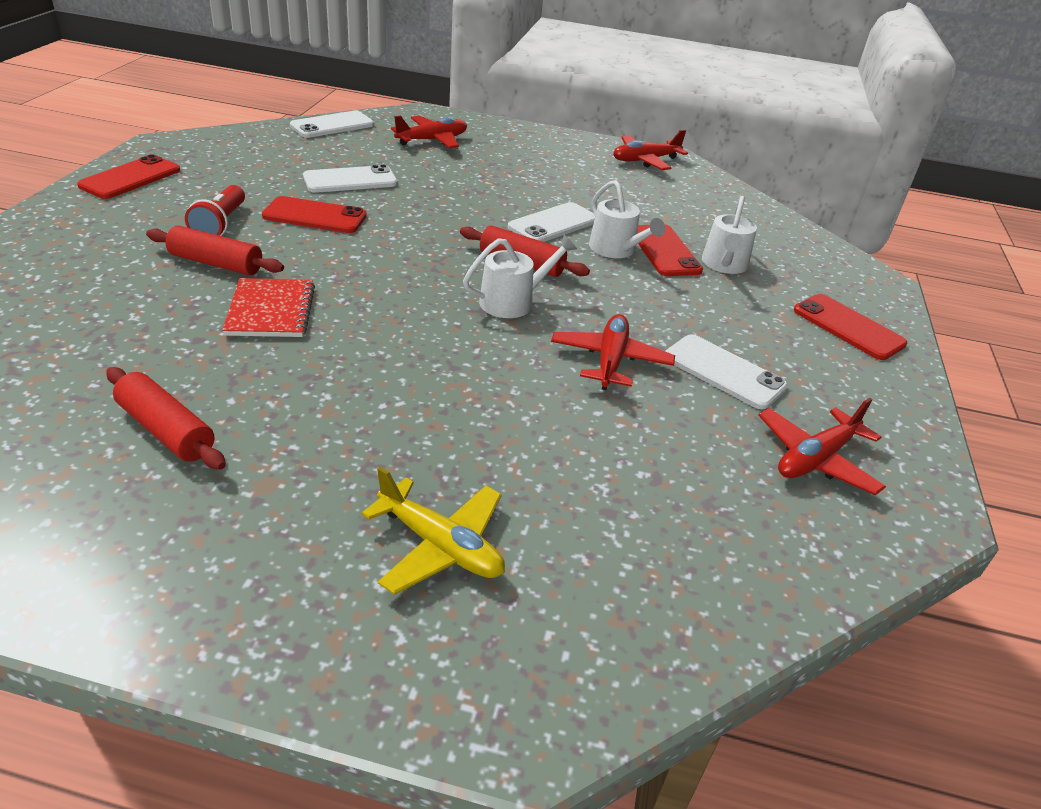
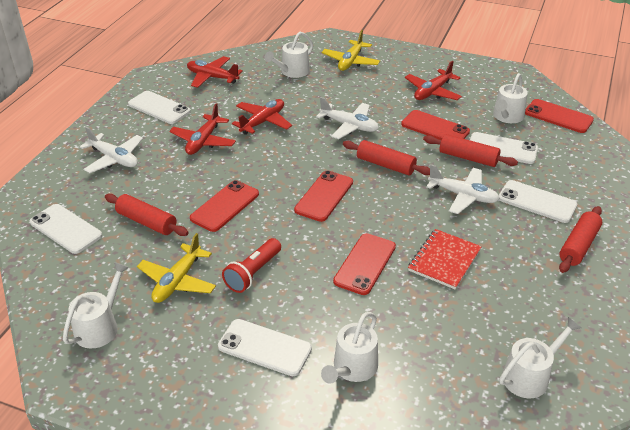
red phone: [77,155,180,199] [262,196,367,233] [637,224,703,276] [794,294,907,360] = 4 -> [190,180,259,232] [294,170,353,222] [333,233,396,295] [401,110,470,140] [525,99,594,133] = 5
red rolling pin: [106,367,226,470] [146,225,284,275] [460,225,590,277] = 3 -> [105,194,189,236] [343,140,430,175] [423,134,518,167] [559,206,602,273] = 4
white phone: [290,111,374,138] [303,164,397,193] [508,202,595,242] [665,334,788,409] = 4 -> [30,204,102,254] [128,91,191,124] [218,319,312,376] [470,132,538,164] [499,180,577,223] = 5
white plane: none = 0 -> [80,126,143,173] [316,97,379,139] [426,164,500,214] = 3
white watering can: [463,235,577,318] [589,180,665,258] [702,196,757,274] = 3 -> [63,262,129,348] [264,32,313,78] [321,312,378,384] [493,73,528,123] [499,317,581,398] = 5
yellow plane: [361,467,505,595] = 1 -> [137,233,216,303] [322,30,380,71] = 2

